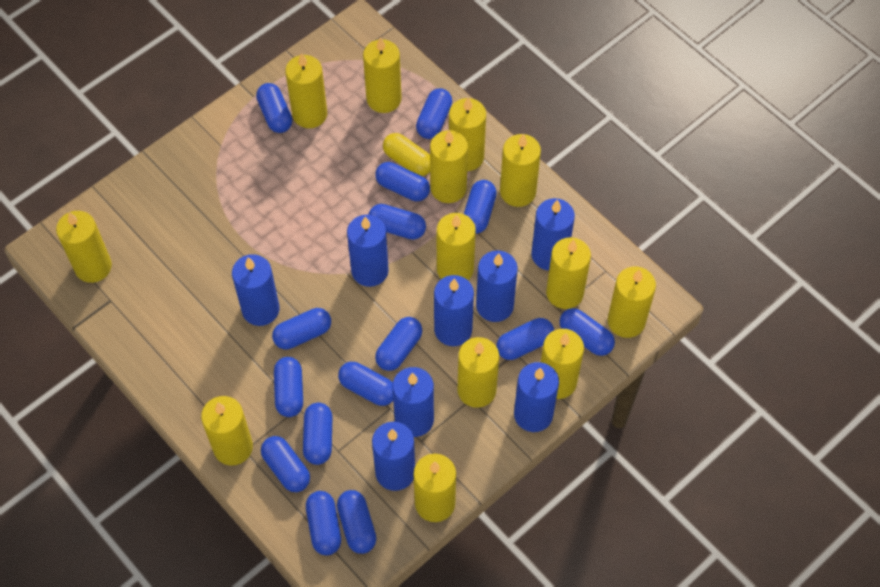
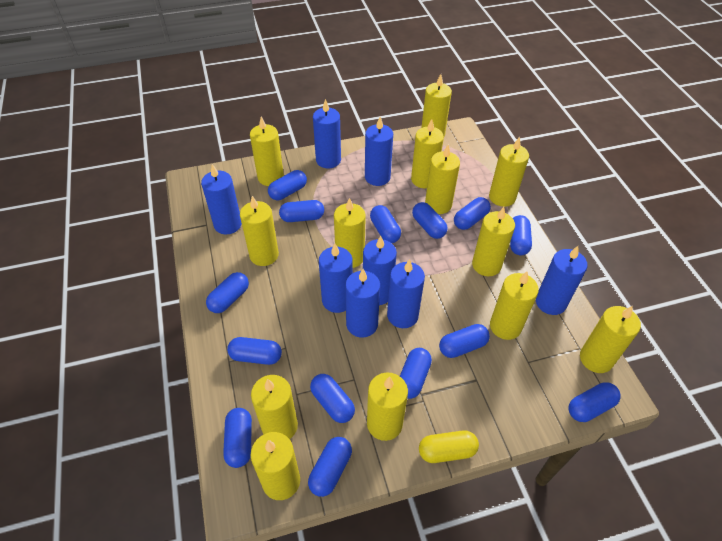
blue capsule: [256,83,292,133] [261,436,310,492] [272,308,331,349] [274,357,303,417] [303,403,332,465] [306,491,341,555] [337,490,377,554] [338,362,393,406] [368,204,426,240] [375,162,430,201] [375,317,422,371] [416,88,452,139] [464,180,497,234] [496,318,554,360] [559,308,615,356] = 15 -> [206,272,249,313] [223,408,252,468] [227,337,282,365] [268,170,307,200] [279,200,324,222] [308,437,352,497] [310,374,355,423] [370,205,401,243] [400,348,432,399] [412,202,448,239] [439,324,490,358] [454,197,491,230] [510,215,532,255] [568,382,621,422] = 14

